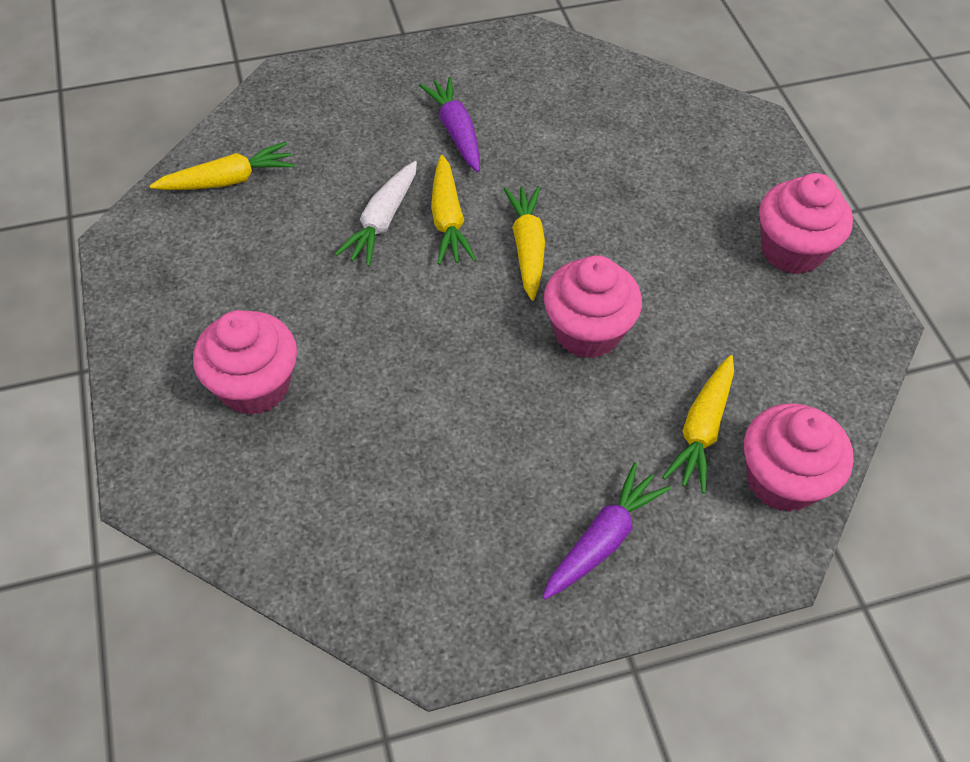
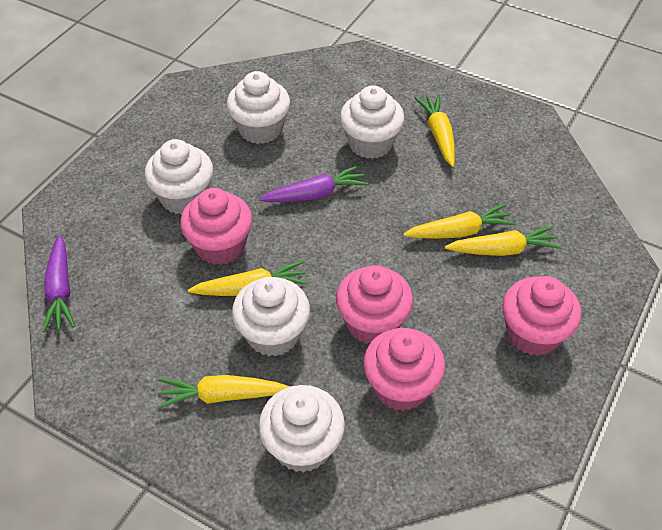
white carrot: [334,161,417,267] = 1 -> none = 0
white cupcake: none = 0 -> [145,139,213,215] [227,71,290,144] [232,277,310,357] [259,385,345,473] [340,85,404,159] = 5
yellow carrot: [150,142,295,190] [431,155,476,265] [503,186,545,301] [662,355,734,494] = 4 -> [157,375,290,409] [188,260,309,296] [403,203,516,239] [415,94,455,167] [445,226,562,256] = 5

